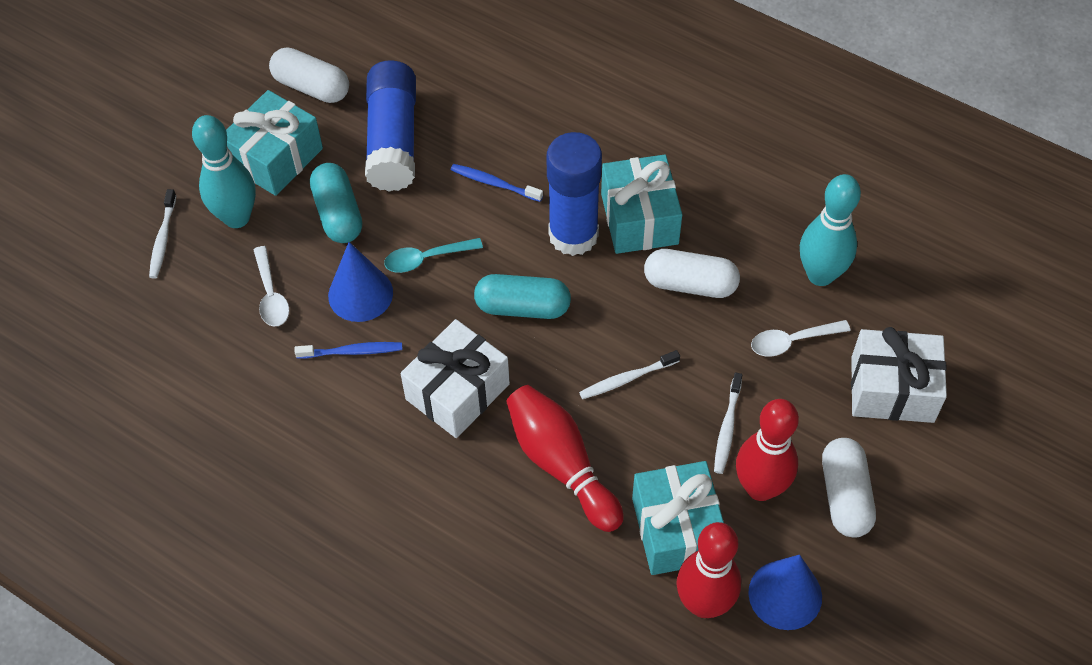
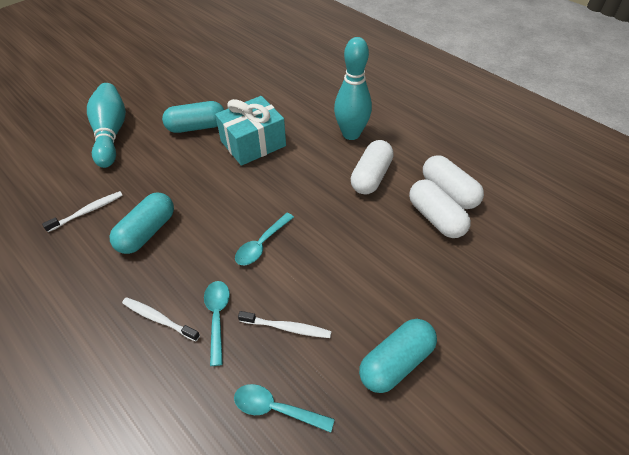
blue cone: [328,242,393,322] [749,555,822,630] = 2 -> none = 0
blue glue stick: [365,60,416,192] [546,132,602,256] = 2 -> none = 0
blue toothbrush: [295,342,402,359] [451,164,543,202] = 2 -> none = 0
red bowling pin: [506,385,624,532] [676,522,741,618] [736,399,799,501] = 3 -> none = 0
turquoise capsule: [310,163,362,243] [474,274,571,319] = 2 -> [110,193,174,254] [162,101,224,133] [359,319,437,393] = 3
turquoise gift: [226,90,323,196] [601,154,682,254] [632,461,724,575] = 3 -> [215,96,286,166] = 1
turquoise spoon: [384,238,483,273] = 1 -> [204,281,230,366] [234,384,335,433] [235,213,294,265] = 3
white gift: [400,319,510,438] [851,327,947,423] = 2 -> none = 0
white spoon: [253,246,289,326] [751,320,851,357] = 2 -> none = 0

